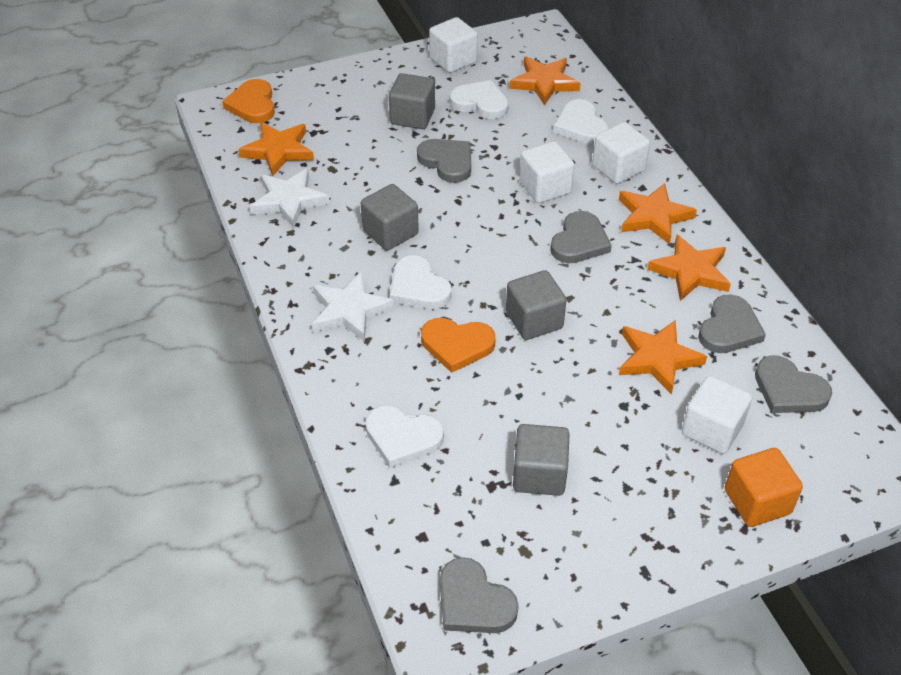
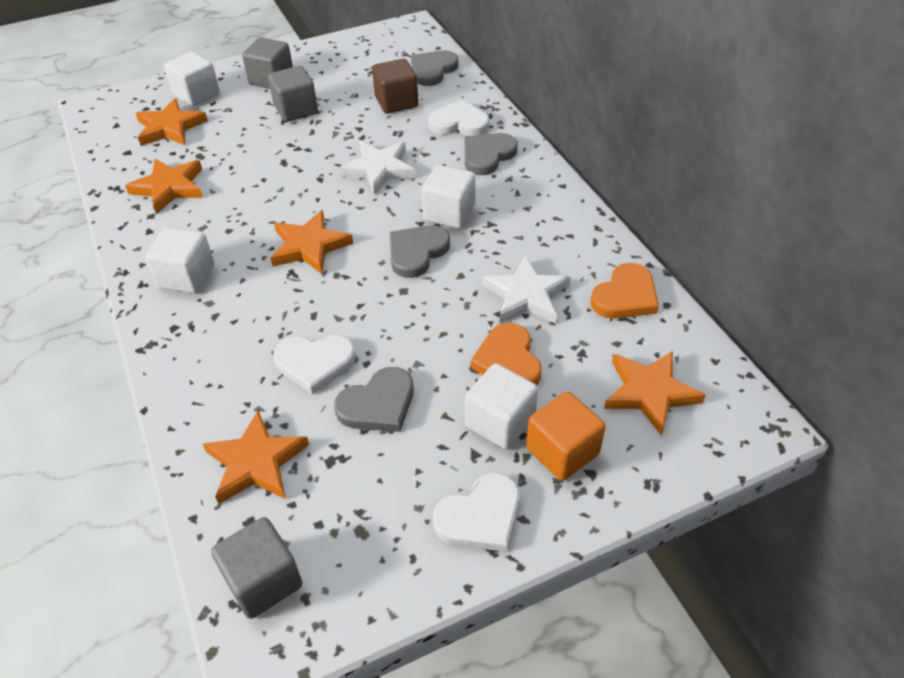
brown cube: none = 0 -> [372,59,418,113] = 1
grey cube: [361,184,419,251] [389,73,435,129] [506,270,567,340] [513,424,570,496] = 4 -> [211,517,302,619] [242,38,293,89] [268,66,318,122] = 3
grey heart: [417,139,471,183] [440,557,519,633] [550,211,612,263] [698,294,766,353] [755,355,832,413] = 5 -> [334,367,414,432] [390,225,450,278] [411,50,458,86] [465,133,518,175] = 4
white heart: [365,405,444,468] [390,255,451,309] [449,80,509,119] [553,99,609,144] = 4 -> [273,335,356,395] [428,100,489,136] [433,473,520,552] = 3

